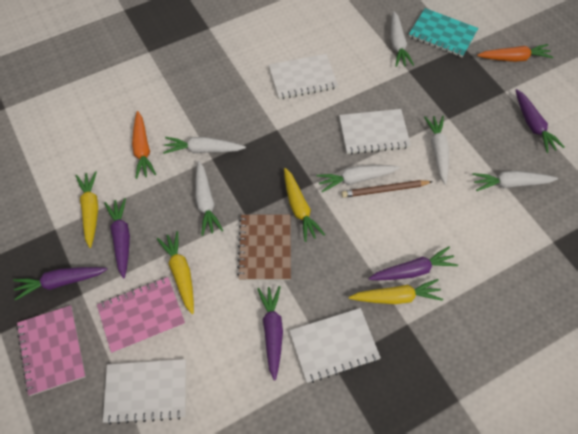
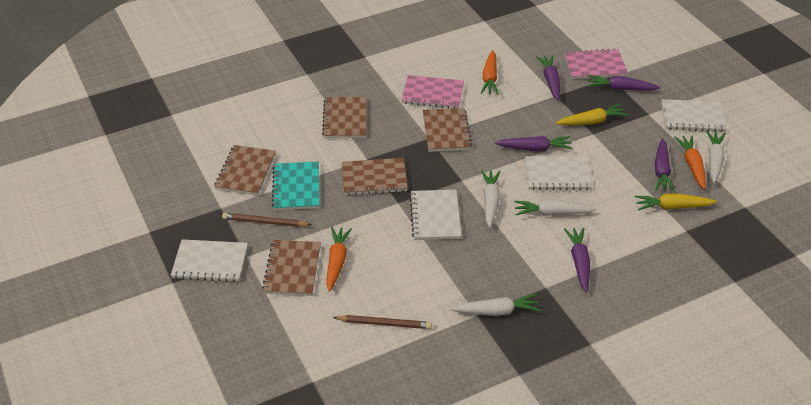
brown notebook: [237,214,291,281] = 1 -> [214,145,276,195] [262,240,321,296] [322,97,367,138] [342,158,408,195] [423,108,472,152] = 5
brown pencil: [341,180,433,198] = 1 -> [222,213,311,227] [333,315,432,329] = 2
orange carrot: [132,111,157,179] [477,44,553,62] = 2 -> [326,227,352,292] [481,50,499,95] [674,136,706,190] = 3
white carrot: [163,137,246,154] [195,161,223,236] [316,165,400,192] [391,11,414,67] [424,116,449,185] [472,171,558,191] = 6 -> [450,294,541,316] [481,170,501,228] [514,200,597,216] [706,131,725,184] = 4
yellow carrot: [76,171,98,248] [157,231,194,314] [284,168,325,242] [349,279,443,304] = 4 -> [556,104,628,125] [635,193,717,210] = 2

